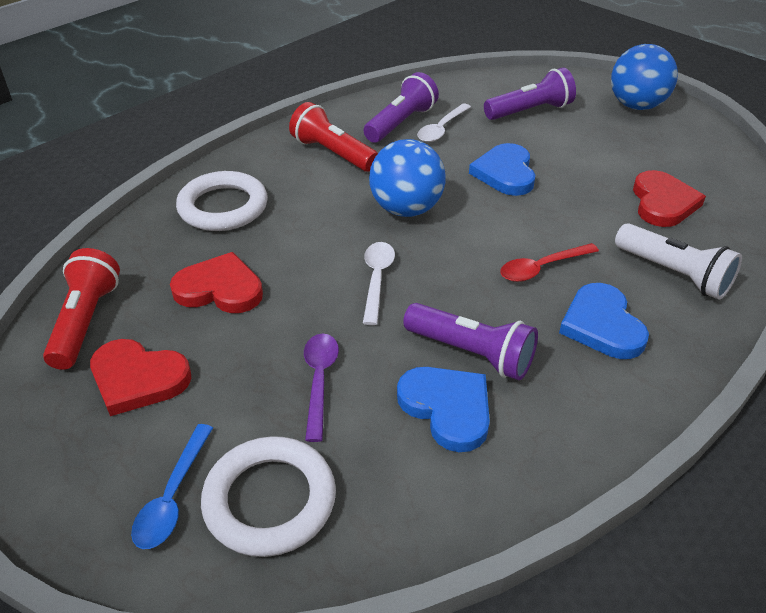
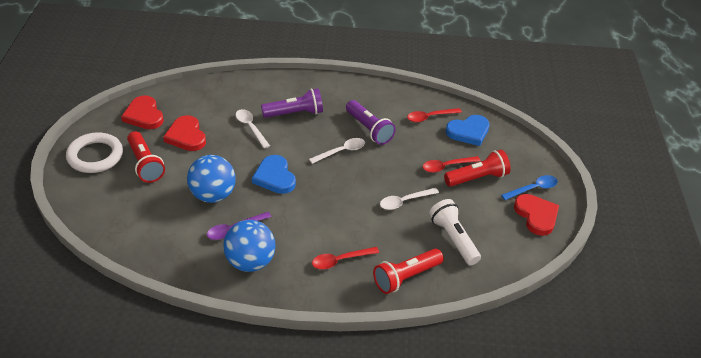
blue heart: [397,367,490,452] [469,143,535,196] [559,283,649,359] = 3 -> [252,155,296,194] [446,115,490,146] = 2
purple flashlight: [364,72,439,143] [403,303,538,380] [484,67,576,120] = 3 -> [261,88,323,118] [346,100,396,145] = 2
red flashlight: [43,248,120,370] [289,102,378,172] = 2 -> [127,131,165,183] [373,249,444,294] [444,150,511,187] = 3
red spoon: [500,243,599,282] = 1 -> [312,247,379,269] [407,108,462,122] [423,156,480,173] = 3
white ring: [176,171,268,231] [201,436,336,557] = 2 -> [66,132,123,173] = 1
white spoon: [363,242,395,325] [417,103,471,142] = 2 -> [235,109,270,148] [309,138,365,164] [380,188,439,210] = 3

